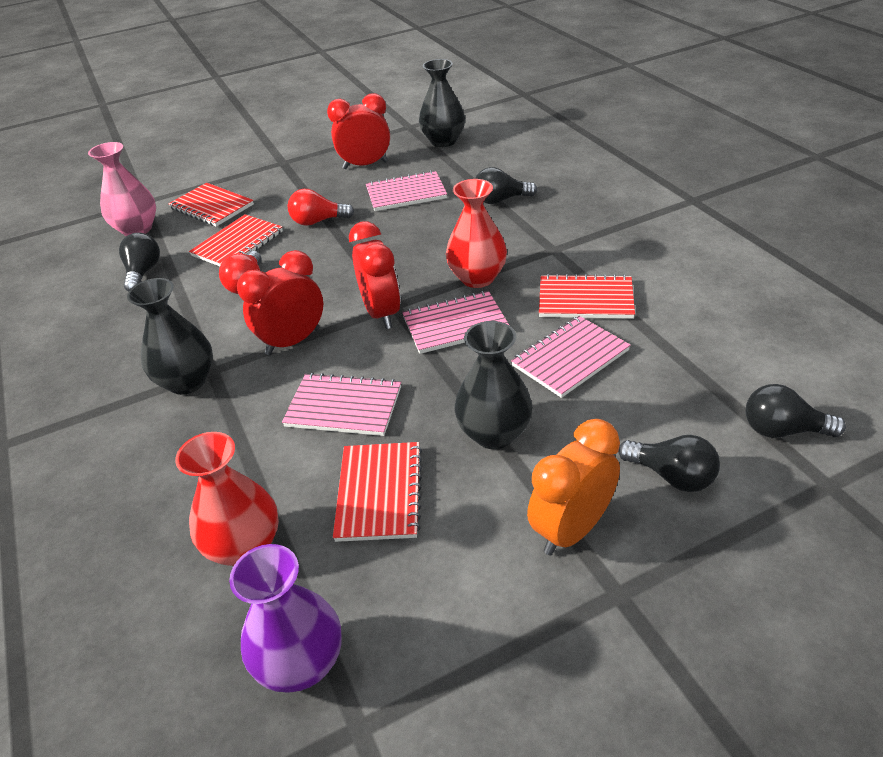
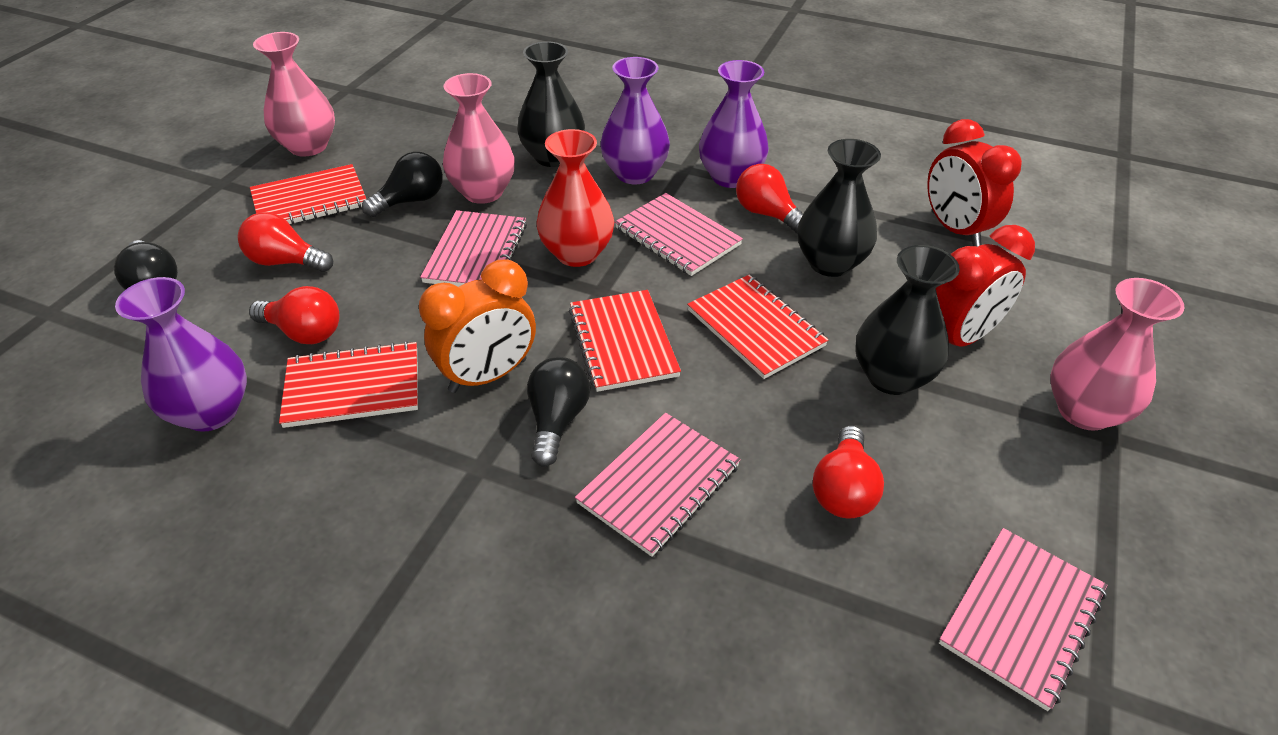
black light bulb: [119,232,160,292] [475,167,537,204] [618,435,720,492] [746,384,846,438] = 4 -> [114,240,178,290] [362,152,443,217] [527,357,590,467] = 3
pink vase: [88,142,156,236] = 1 -> [253,32,335,157] [443,73,515,204] [1050,278,1185,431] = 3
purple vase: [229,544,342,692] = 1 -> [115,277,247,432] [600,57,670,184] [699,60,769,188] = 3
red clock: [237,250,323,355] [327,93,390,169] [349,221,401,329] = 3 -> [927,119,1022,247] [936,225,1035,346] = 2
red light bulb: [219,251,261,294] [287,189,354,226] = 2 -> [238,212,333,272] [249,286,340,344] [736,164,803,234] [813,426,884,519] = 4
red vase: [175,432,279,566] [446,179,507,288] = 2 -> [536,129,614,267] = 1

